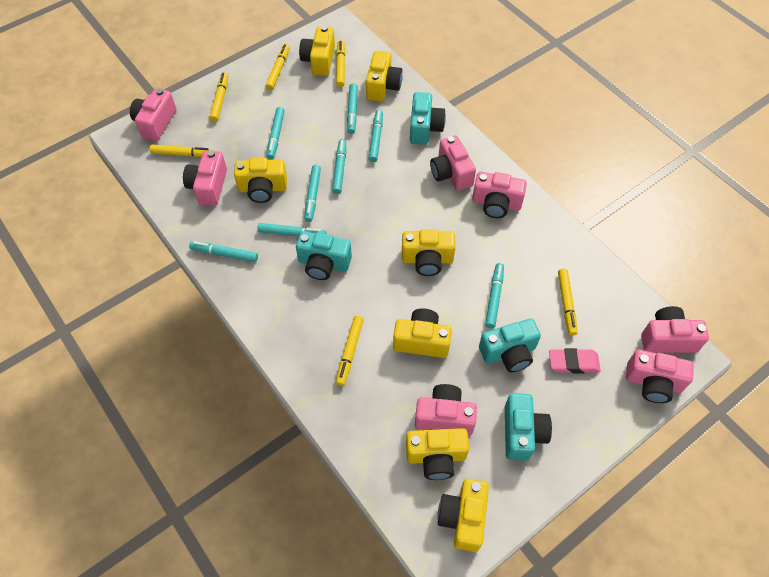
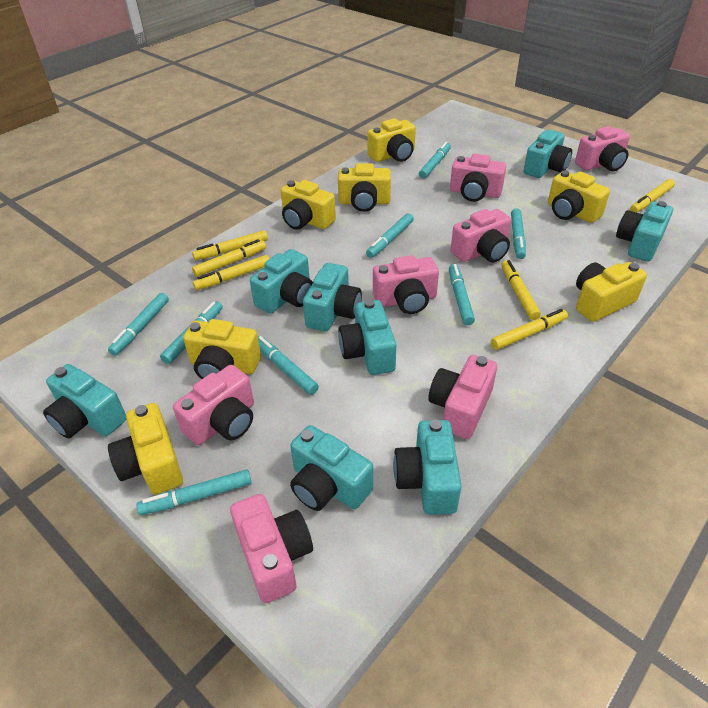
pink eraser: [549,348,601,373] = 1 -> none = 0
turquoise camera: [296,231,352,280] [410,92,446,145] [479,319,541,372] [505,393,552,461] = 4 -> [43,364,126,438] [250,249,313,314] [290,425,373,511] [303,263,362,332] [338,299,397,375] [393,420,462,515] [524,130,572,178] [616,201,673,262] = 8

